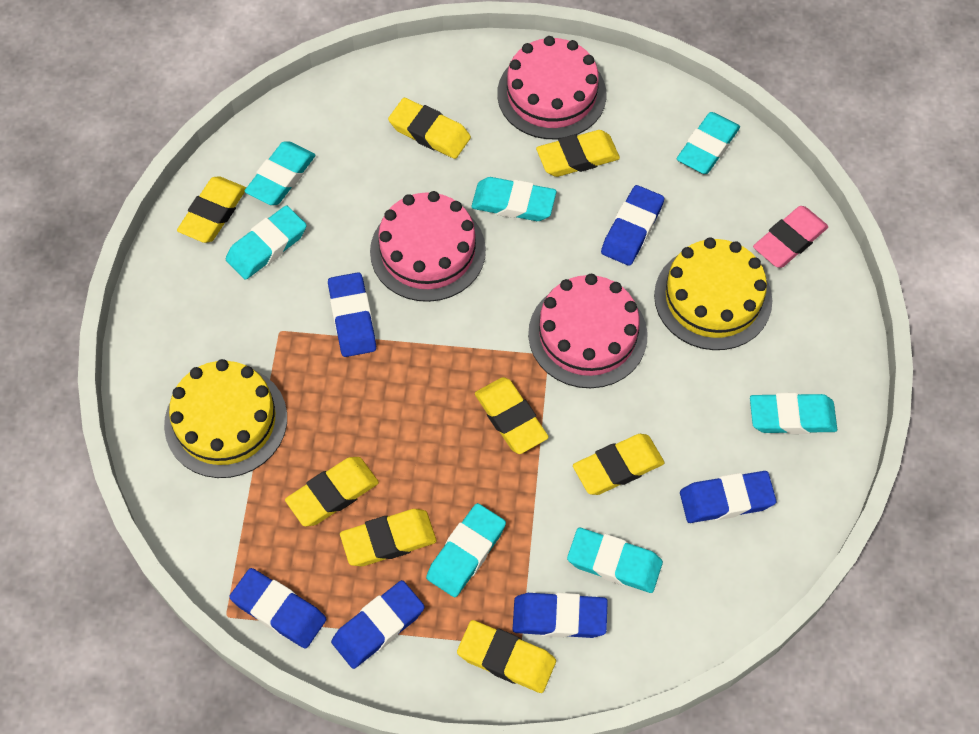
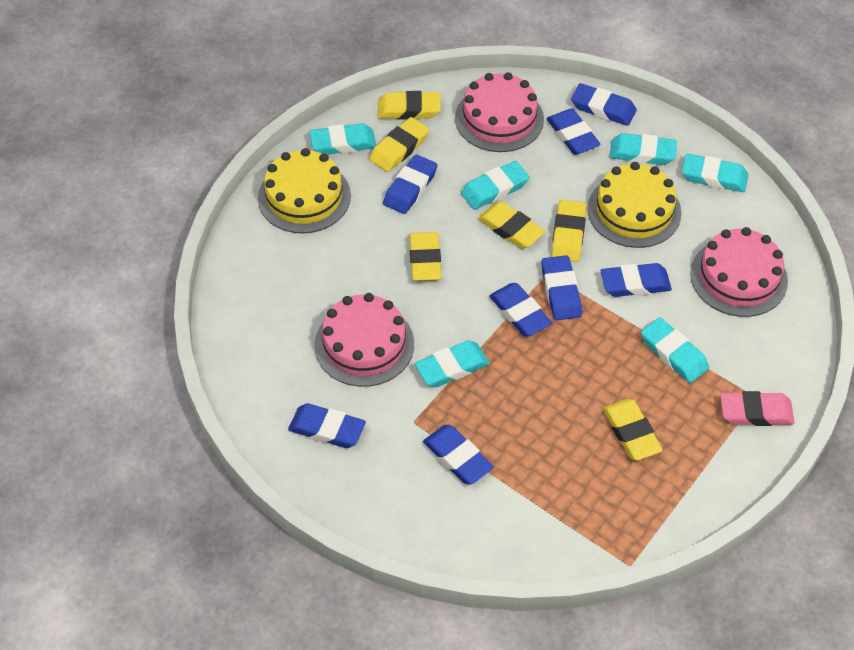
blue eraser: [229,568,326,648] [328,272,376,357] [331,580,425,669] [513,593,608,638] [601,185,664,266] [680,471,776,523] = 6 -> [288,403,366,448] [383,155,437,214] [423,425,493,484] [489,283,552,336] [541,255,582,320] [547,108,601,155] [571,83,637,126] [601,263,672,297] = 8
turquoise eraser: [226,205,307,280] [245,141,316,205] [426,503,506,597] [471,177,557,221] [567,528,663,593] [677,112,740,174] [750,393,837,434] = 7 -> [309,123,376,155] [415,340,490,387] [461,161,529,210] [609,133,677,165] [641,318,709,383] [682,154,748,192] = 6
yellow eraser: [177,176,246,243] [285,457,379,526] [340,509,437,566] [388,98,471,159] [457,620,556,693] [475,377,549,454] [536,130,620,177] [573,434,664,495] = 8 -> [369,117,430,172] [378,91,441,120] [409,232,441,281] [478,201,545,249] [551,200,586,262] [603,399,663,461] = 6

